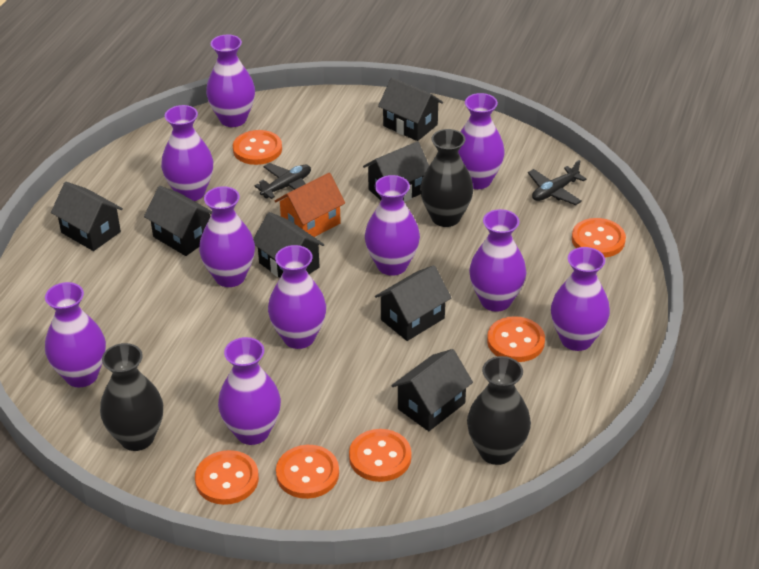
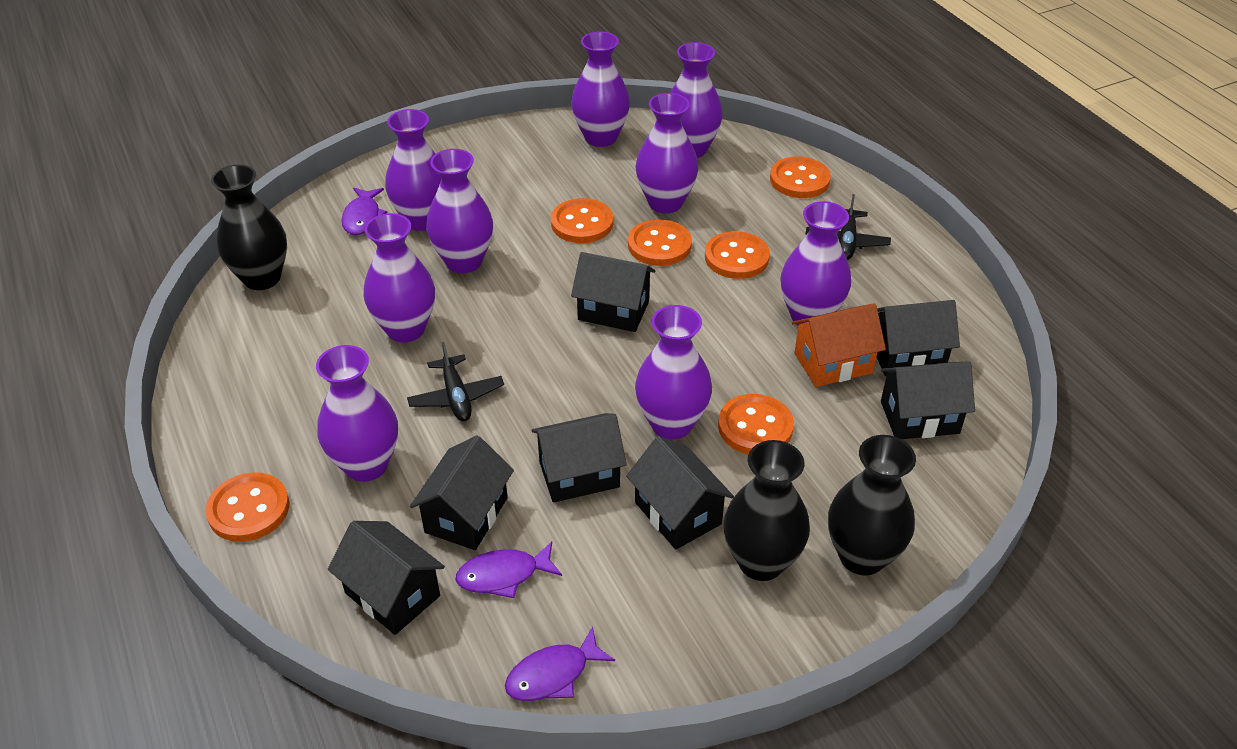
purple fish: none = 0 -> [342,188,388,235] [456,541,562,598] [505,626,615,701] = 3
purple vase: [45,282,106,387] [161,105,213,201] [199,186,255,287] [206,35,255,127] [218,337,281,445] [268,245,326,349] [365,175,420,276] [458,93,505,189] [469,209,526,312] [551,247,610,351] = 10 -> [316,345,398,482] [364,213,435,342] [385,109,441,231] [426,149,493,273] [571,31,630,147] [635,93,698,213] [635,305,712,440] [670,42,723,158] [781,201,851,325] = 9

